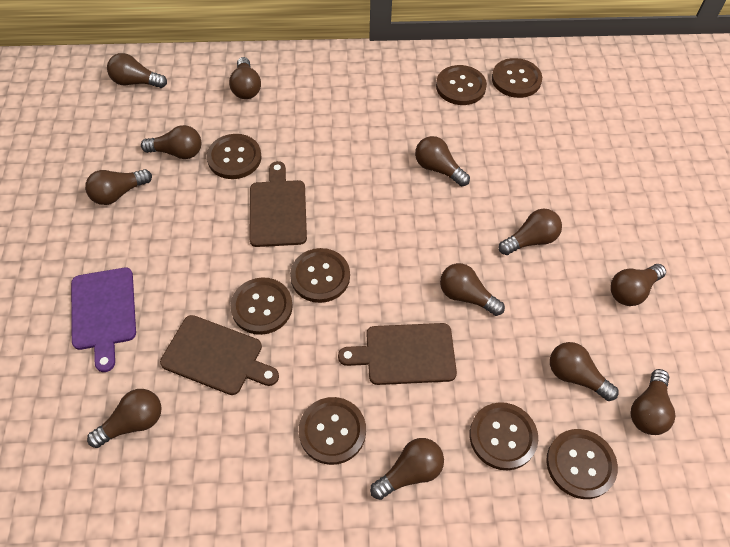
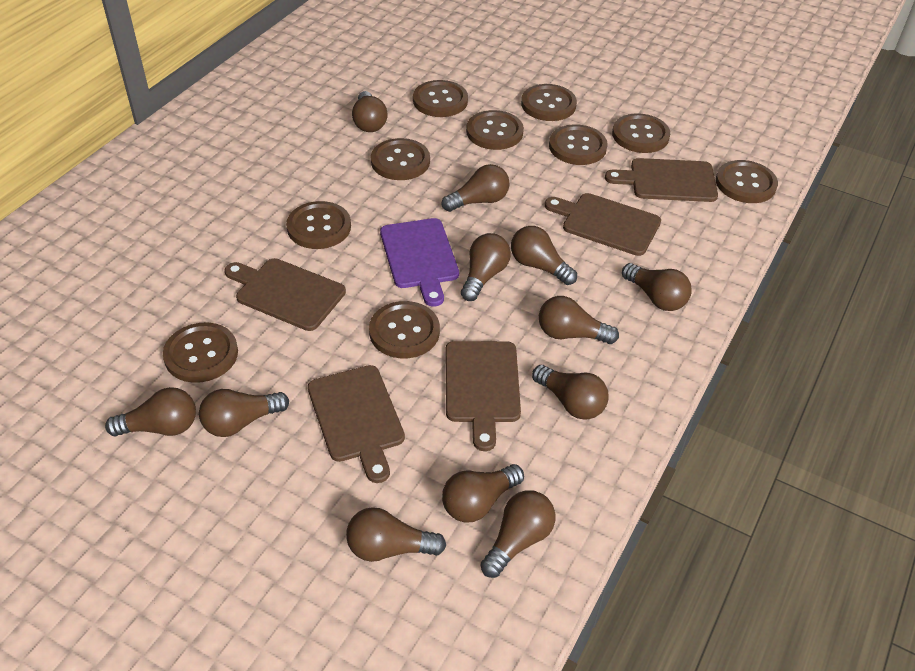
brown button: [207,134,262,179] [230,277,293,335] [290,248,350,303] [299,397,366,465] [436,65,487,105] [470,402,538,470] [492,58,542,98] [546,429,618,499] = 8 -> [163,322,238,383] [286,201,351,249] [369,301,440,358] [371,138,430,180] [413,80,468,117] [466,110,524,150] [521,84,577,121] [549,124,608,165] [612,113,670,153] [716,160,778,203] = 10
brown cutting board: [160,315,279,395] [249,161,307,247] [338,323,457,385] = 3 -> [225,258,346,331] [308,365,405,483] [446,341,521,451] [545,193,661,256] [605,158,718,202] = 5

